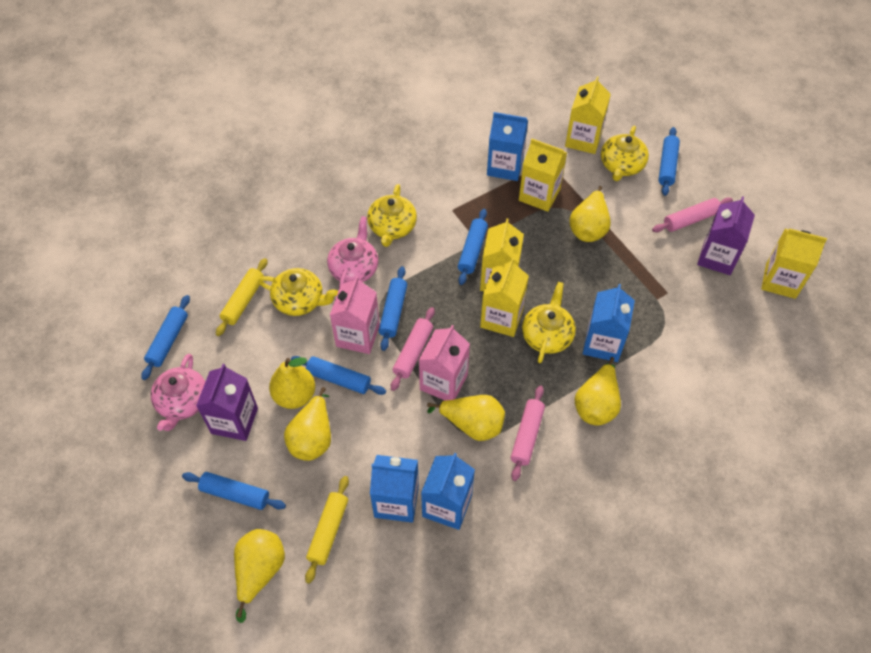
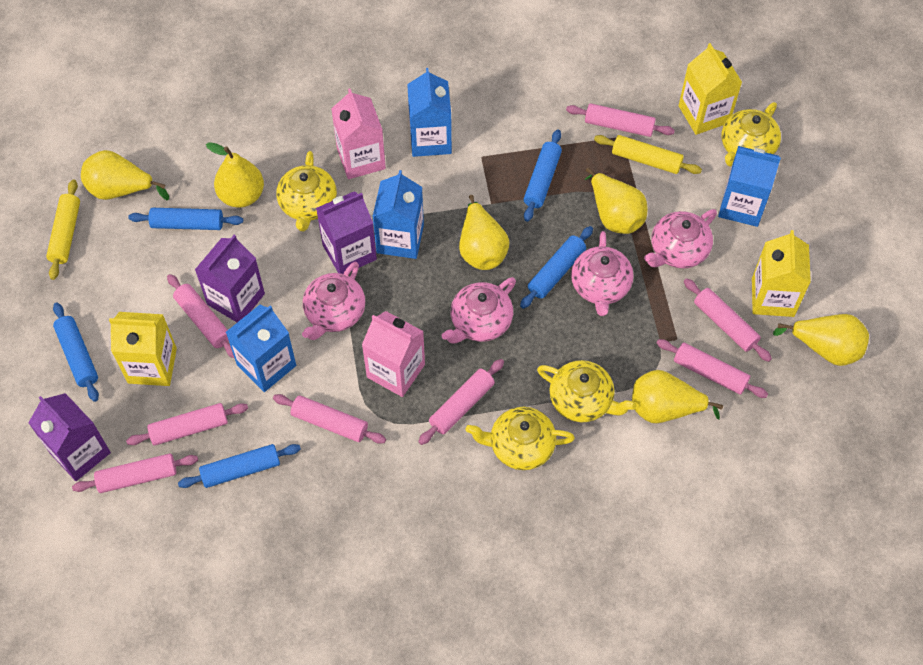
blue rolling pin: [141,295,190,380] [182,472,286,510] [291,356,386,395] [379,266,407,351] [458,209,488,285] [658,127,680,196] = 6 -> [53,302,99,402] [128,208,243,230] [178,444,301,488] [520,226,593,309] [524,129,562,222] = 5
pink rolling pin: [391,307,435,391] [510,385,545,481] [652,197,733,232] = 3 -> [72,453,198,493] [126,403,248,446] [167,274,235,359] [273,394,386,444] [418,359,504,445] [566,103,675,137] [657,339,768,398] [684,278,772,362] = 8
pink teapot: [151,354,205,431] [327,216,378,288] = 2 -> [302,262,365,340] [442,277,516,344] [571,231,634,316] [644,209,717,268] = 4
purple carton: [196,364,258,441] [697,196,755,275] = 2 -> [28,393,111,481] [195,235,265,322] [316,191,377,274] = 3
yellow carton: [480,218,524,291] [480,258,529,337] [519,139,567,212] [565,76,611,154] [761,229,827,299] = 5 -> [109,312,177,386] [679,43,742,135] [752,230,811,317] = 3

